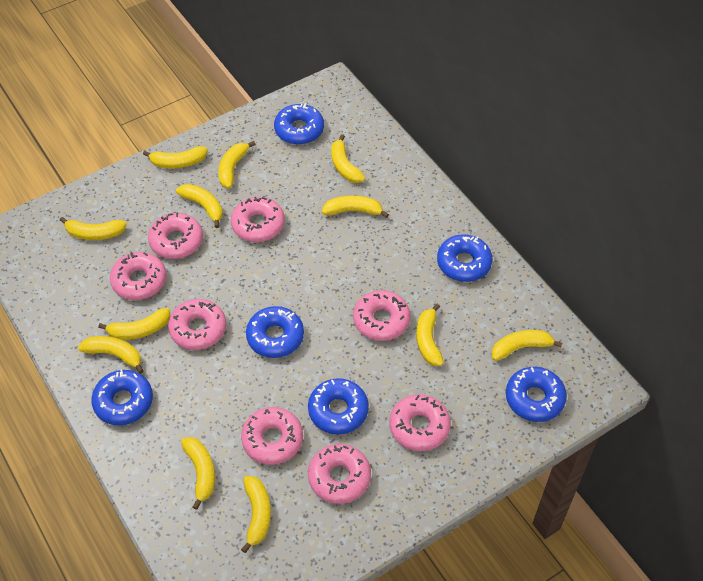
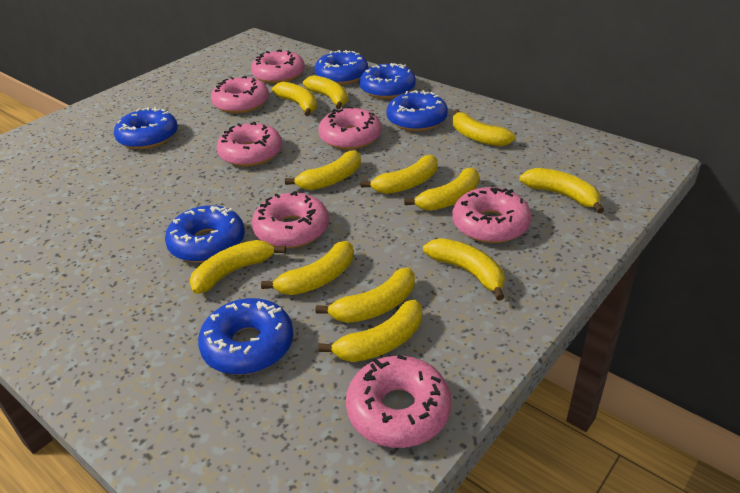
pink donut: [110,252,166,300] [148,212,203,259] [168,299,226,350] [231,197,285,242] [241,407,303,465] [308,444,371,504] [353,290,411,341] [389,394,451,451] = 8 -> [211,76,269,113] [217,122,282,167] [251,49,305,84] [252,191,329,248] [318,106,382,150] [346,355,452,448] [452,187,531,243] = 7

